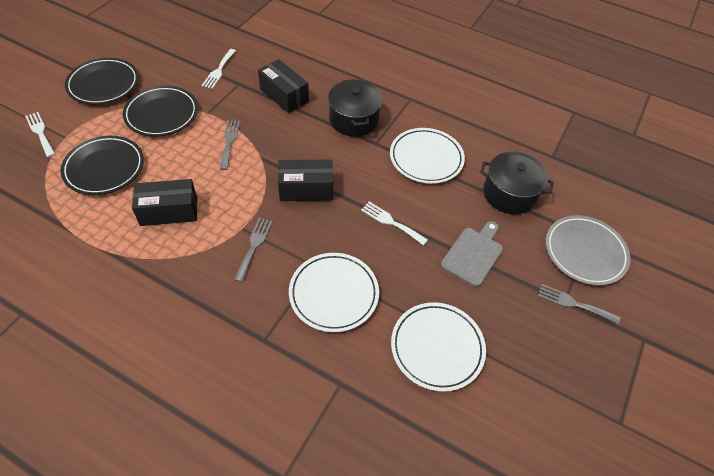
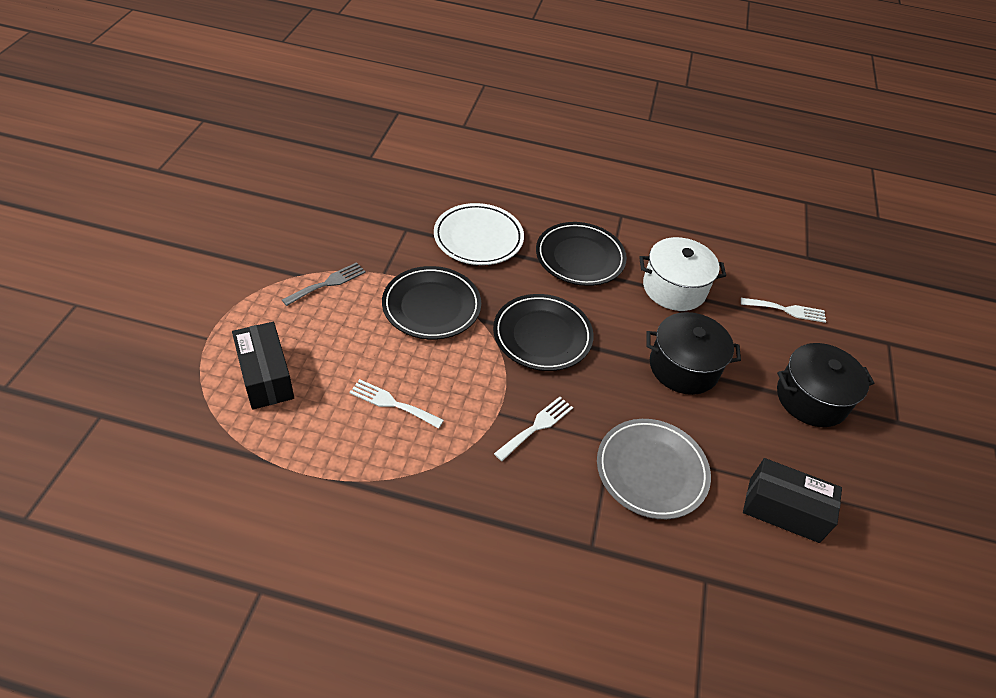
black box: [132,179,197,226] [258,59,309,113] [278,159,333,201] = 3 -> [232,322,294,410] [743,458,842,543] = 2
grey cutting board: [441,221,503,287] = 1 -> none = 0
grey fork: [220,120,240,170] [234,218,272,282] [538,284,620,324] = 3 -> [282,262,366,306] = 1
white plate: [289,253,379,332] [390,128,465,184] [391,302,486,392] = 3 -> [434,203,524,265] = 1
white pot: none = 0 -> [639,237,726,311] = 1

